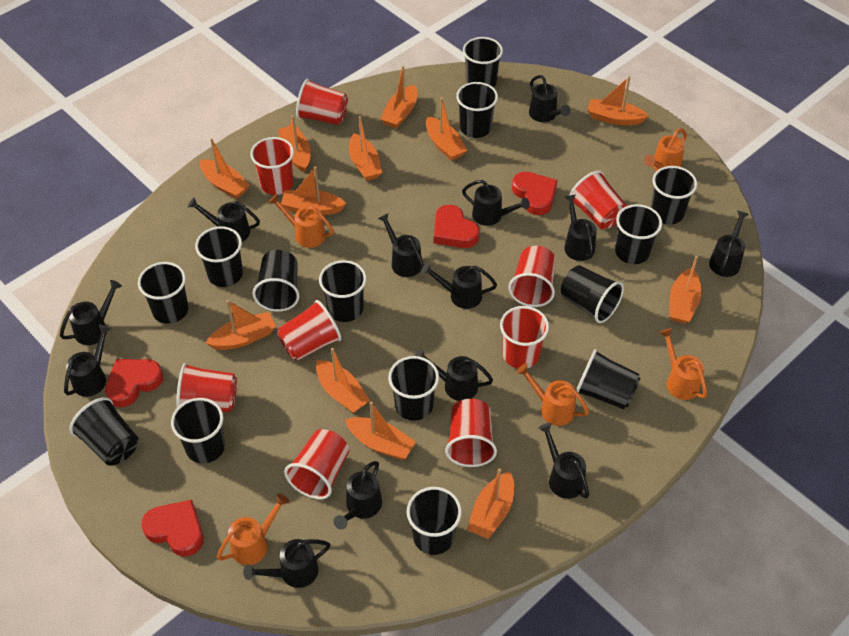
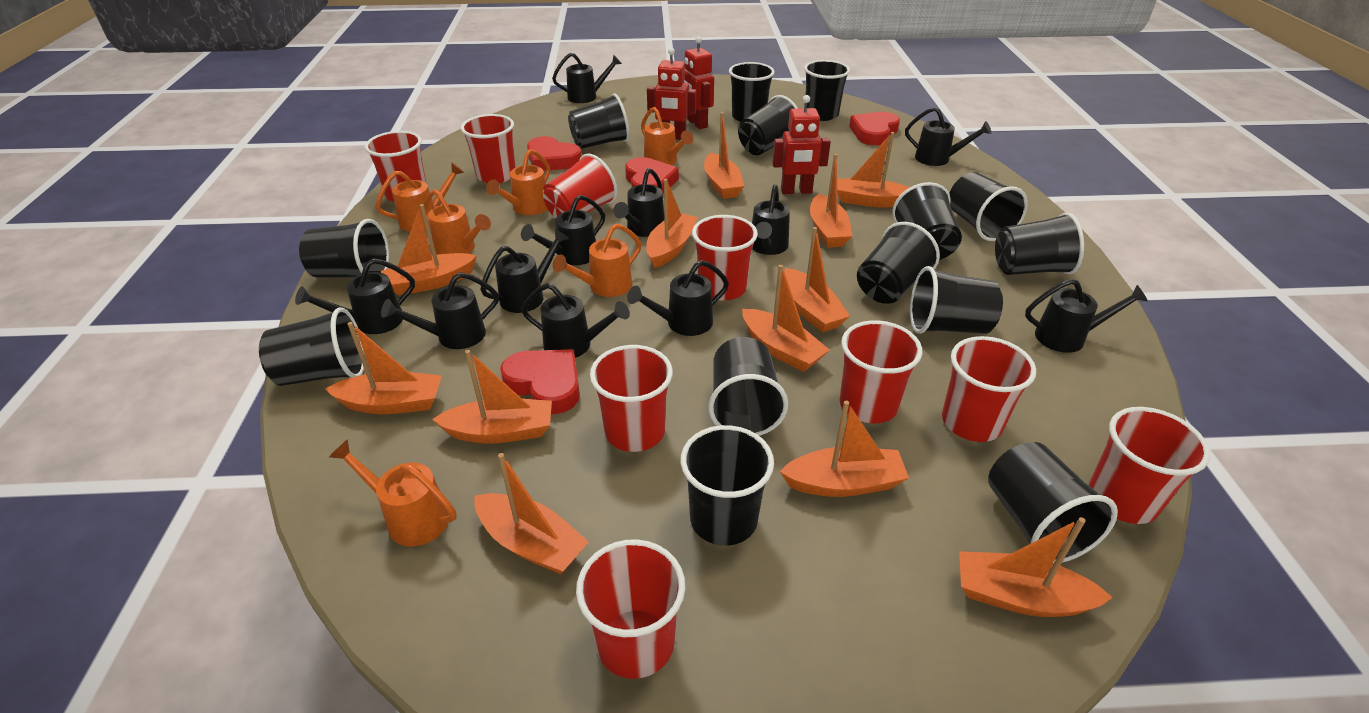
black watering can: [60,280,122,345] [64,325,112,397] [188,197,260,242] [243,539,330,588] [333,461,382,530] [378,213,424,277] [415,349,493,401] [421,263,497,309] [462,180,530,226] [529,75,571,122] [539,423,589,499] [564,194,597,261] [709,211,749,277] = 13 -> [295,258,415,334] [381,272,499,349] [480,229,569,313] [521,195,605,265] [521,283,630,358] [552,53,622,103] [613,168,665,237] [627,260,729,336] [752,184,790,255] [905,107,992,166] [1025,279,1148,353] = 11
orange watering can: [217,493,290,565] [268,194,334,248] [516,364,589,426] [644,128,687,171] [659,328,707,400] = 5 -> [329,439,457,547] [375,162,464,232] [424,189,491,255] [486,149,550,215] [553,224,641,297] [641,107,693,165] = 6
red robot: none = 0 -> [647,48,696,140] [684,36,714,129] [772,95,831,194] = 3

